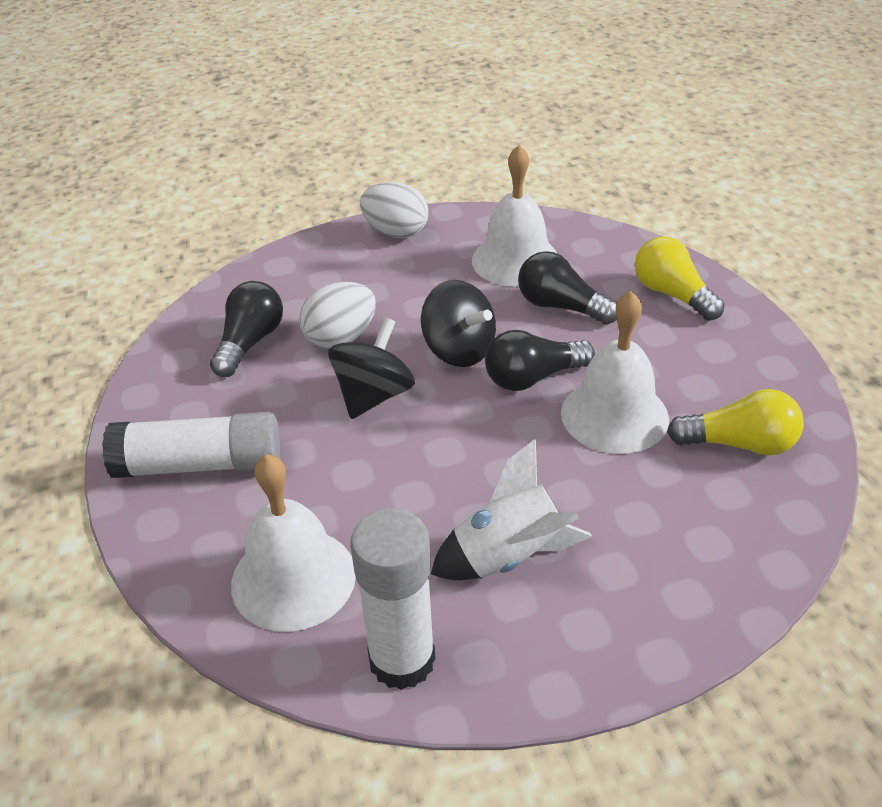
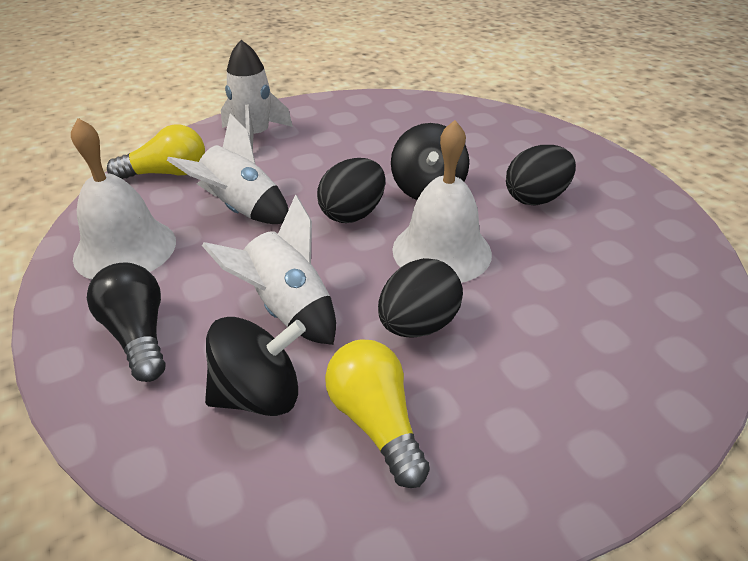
black egg: none = 0 -> [317,158,385,223] [378,258,463,338] [506,145,576,206] = 3
black light bulb: [210,281,283,377] [485,330,595,391] [518,251,617,325] = 3 -> [87,262,166,382] = 1
white bell: [231,454,356,632] [472,145,558,287] [561,291,669,454] = 3 -> [71,118,176,280] [392,120,492,283] = 2
white egg: [299,282,376,349] [360,182,428,238] = 2 -> none = 0
white glue stick: [102,412,280,478] [350,508,436,690] = 2 -> none = 0
white rocket: [431,439,592,580] = 1 -> [167,114,289,224] [202,194,336,345] [221,40,293,150] = 3

